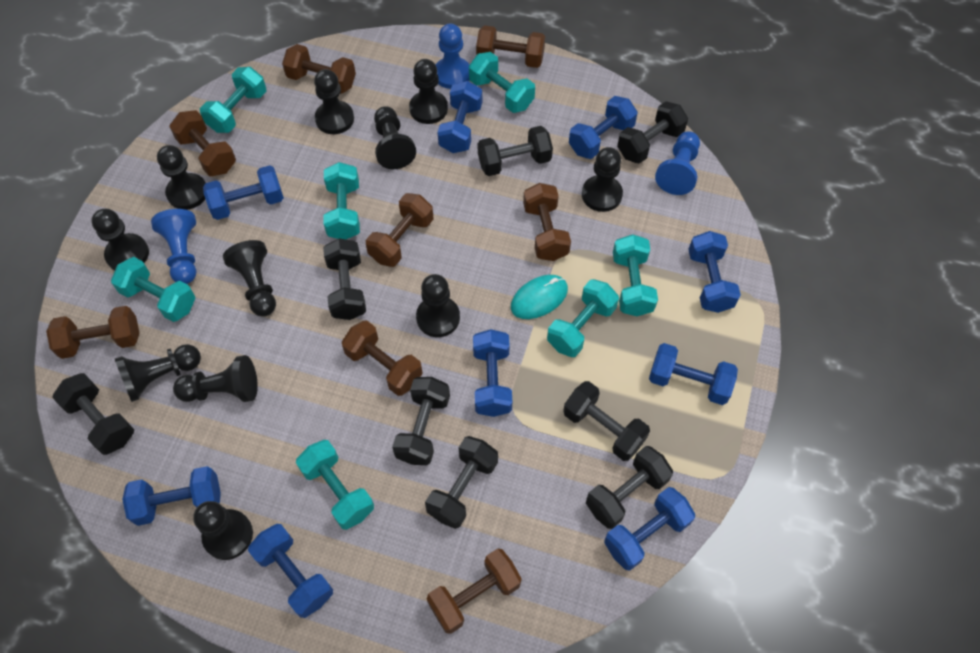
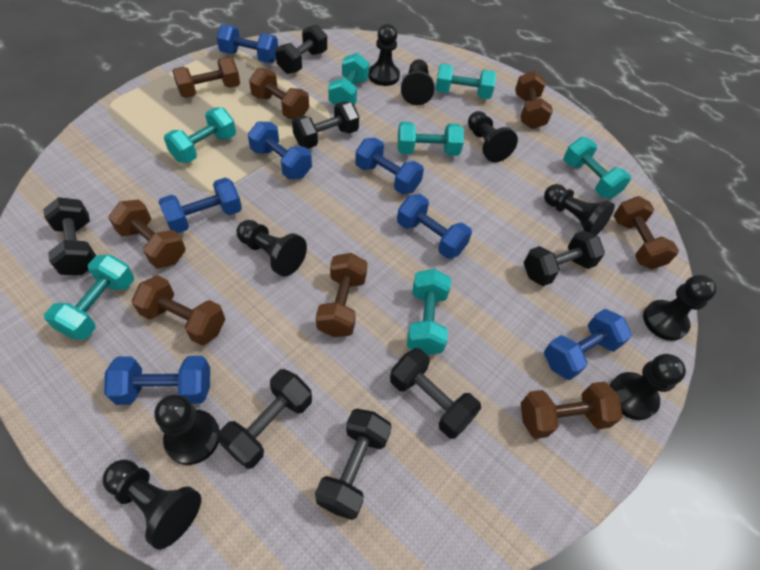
black dumbbell: [52,373,134,455] [323,238,366,320] [392,377,450,465] [425,436,498,529] [478,126,553,176] [563,381,650,461] [586,446,673,529] [617,101,688,164] = 8 -> [43,197,96,275] [217,369,312,469] [275,25,327,74] [292,101,359,149] [315,409,392,520] [390,348,481,439] [524,230,605,286] = 7
black pawn: [91,209,149,270] [115,344,201,402] [157,145,206,210] [173,355,258,402] [193,501,253,560] [223,240,276,317] [314,69,354,134] [374,106,416,169] [409,59,448,124] [416,274,460,337] [582,147,623,212] = 11 -> [103,459,201,549] [154,394,220,465] [236,220,307,276] [368,24,400,86] [401,59,434,105] [468,111,518,162] [544,184,615,235] [610,354,686,420] [643,275,716,341] = 9
blue dumbbell: [122,466,221,526] [203,165,284,220] [248,524,333,618] [437,81,482,153] [473,329,512,417] [569,96,638,159] [604,487,695,570] [649,343,738,405] [688,231,741,313] = 9 -> [104,356,210,405] [158,178,242,233] [216,24,278,63] [248,121,312,179] [355,138,424,195] [397,194,472,259] [544,309,632,380] = 7
blue pawn: [151,209,196,284] [436,24,469,89] [655,131,700,195] = 3 -> none = 0
turquoise mouse: [511,275,568,319] = 1 -> none = 0

